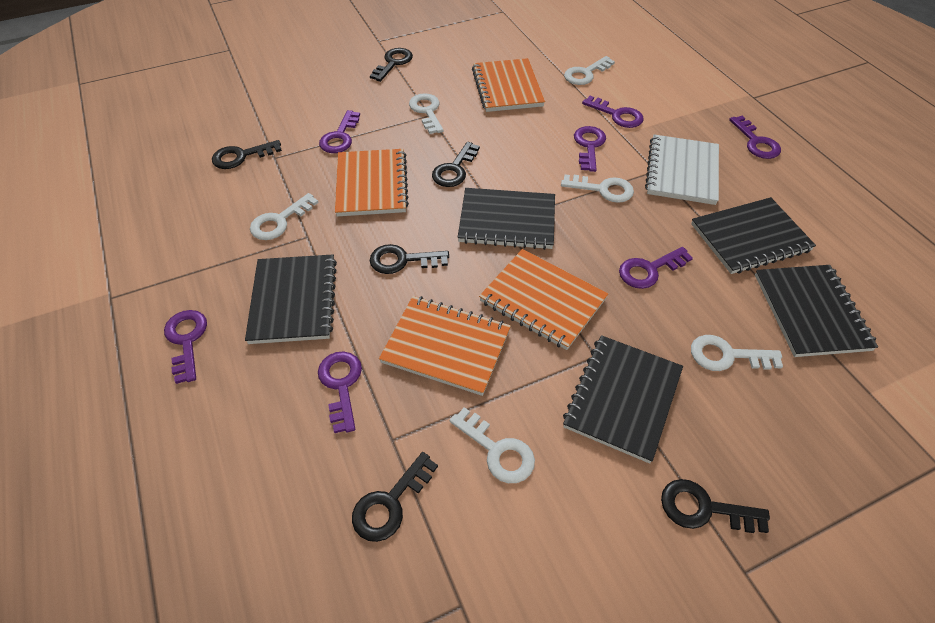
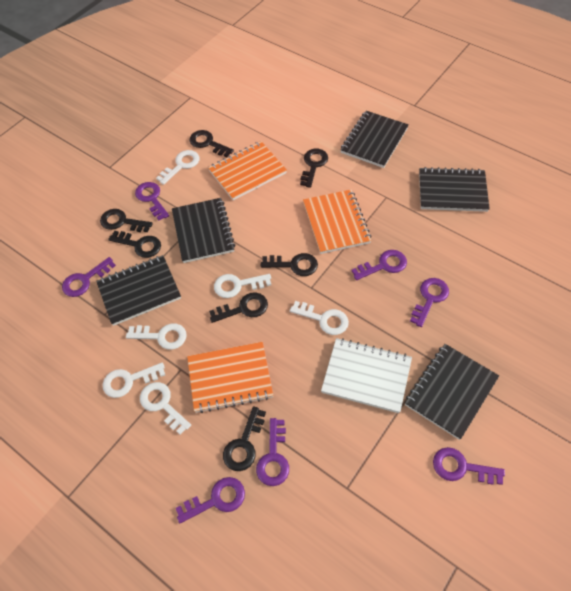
black key: [212,140,282,169] [352,452,438,542] [370,48,413,82] [370,244,449,274] [432,142,480,187] [661,479,770,533] = 6 -> [100,209,153,232] [108,231,161,258] [189,130,234,157] [209,292,268,323] [223,406,266,471] [261,253,318,276] [300,149,328,188] = 7
orange notebook: [335,149,409,216] [379,296,511,396] [472,58,545,112] [479,249,608,350] = 4 -> [187,342,274,413] [208,141,287,200] [303,189,372,254] = 3

